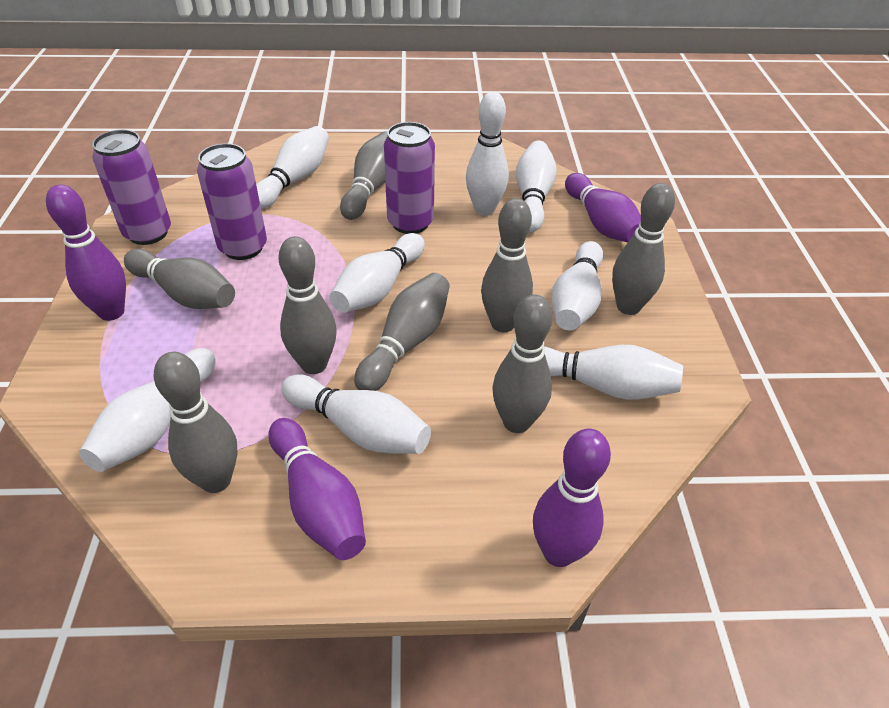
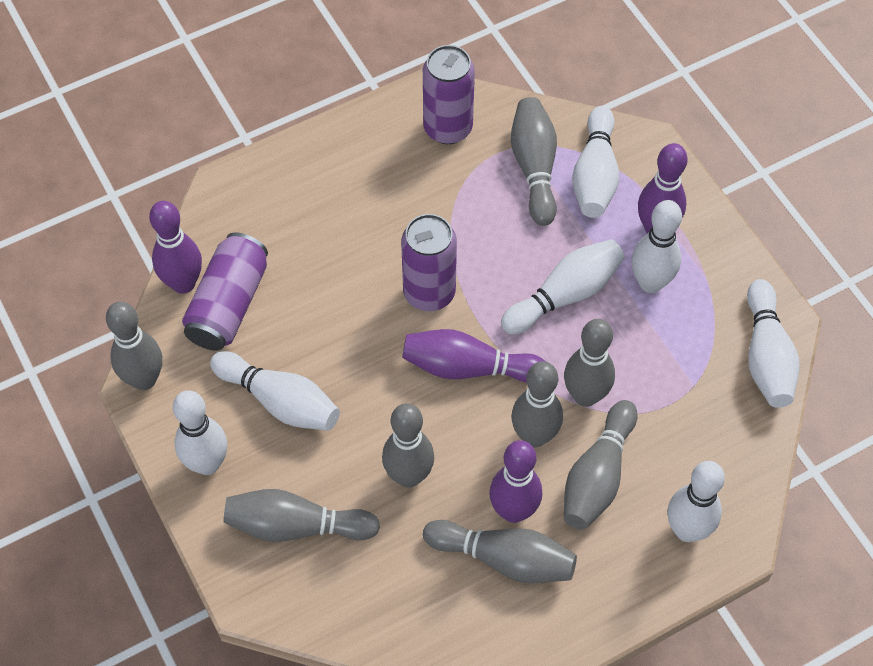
white bowling pin: [79,348,216,472] [256,126,329,209] [281,374,431,454] [330,233,425,313] [466,92,509,216] [516,140,557,232] [544,345,683,400] [551,241,603,330] = 8 -> [173,390,227,475] [210,351,340,431] [501,239,625,335] [572,106,619,218] [632,200,682,293] [667,461,725,542] [747,279,799,408] = 7

